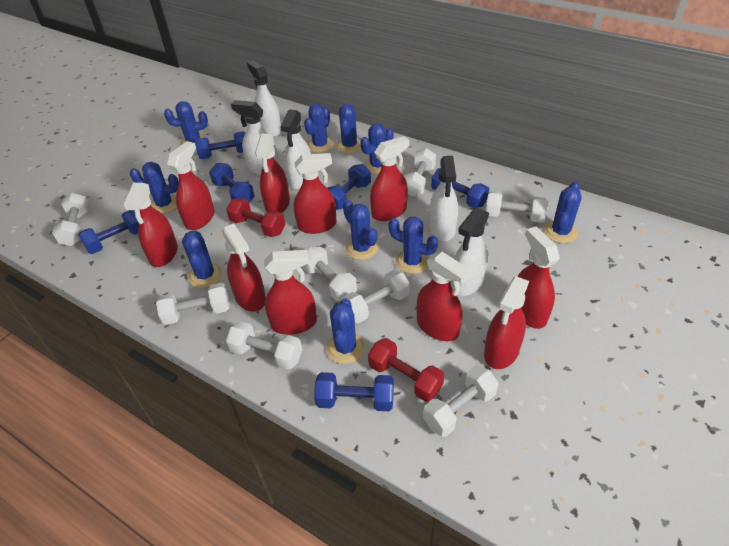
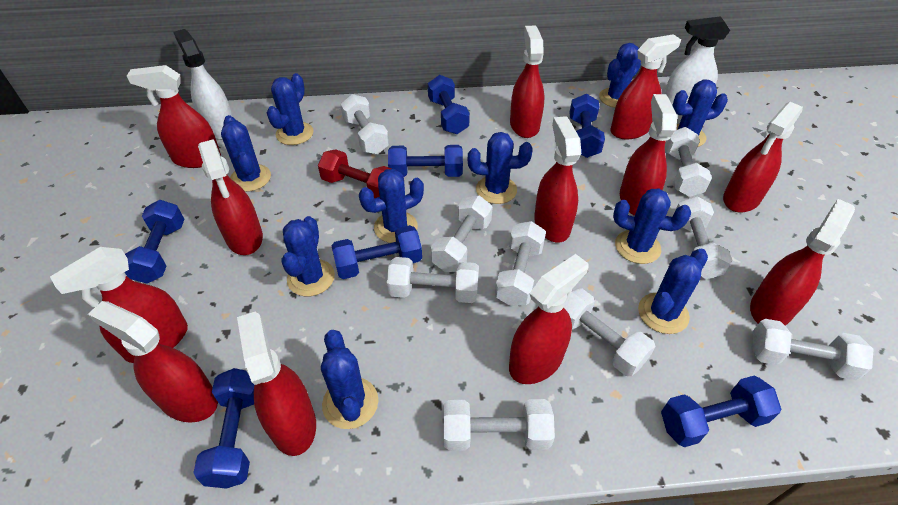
blue dumbbell: [78,210,139,254] [195,131,246,159] [209,163,254,202] [314,372,394,411] [327,164,371,210] [431,168,489,208] = 6 -> [125,200,185,283] [193,368,254,489] [331,225,422,279] [388,145,463,177] [428,75,470,134] [569,94,605,158] [661,375,781,447] = 7
red dumbbell: [226,198,285,237] [368,338,444,402] = 2 -> [318,149,391,198] = 1
red spray bottle: [123,183,178,267] [167,141,214,230] [222,223,266,312] [255,134,290,213] [264,250,317,335] [294,153,336,234] [370,136,409,221] [417,252,471,341] [484,276,529,369] [517,227,560,329] = 10 -> [50,247,188,363] [88,301,218,423] [127,65,221,168] [198,139,263,255] [237,312,316,456] [509,254,588,384] [510,25,545,138] [534,116,581,243] [610,34,681,139] [620,94,677,216] [723,102,803,212] [750,199,855,325] = 12
white dumbbell: [52,193,90,246] [156,283,230,325] [226,321,302,370] [302,247,357,301] [342,270,410,323] [404,148,436,197] [423,366,498,437] [486,191,548,223] = 8 -> [340,94,389,154] [387,257,479,303] [431,195,493,272] [444,399,555,451] [495,221,546,306] [564,289,656,376] [665,127,712,197] [674,196,732,279] [751,319,874,380] = 9
white spray bottle: [231,100,279,175] [247,60,281,137] [280,110,311,190] [429,156,458,241] [451,207,489,296] = 5 -> [173,29,233,140] [664,16,730,105] = 2

